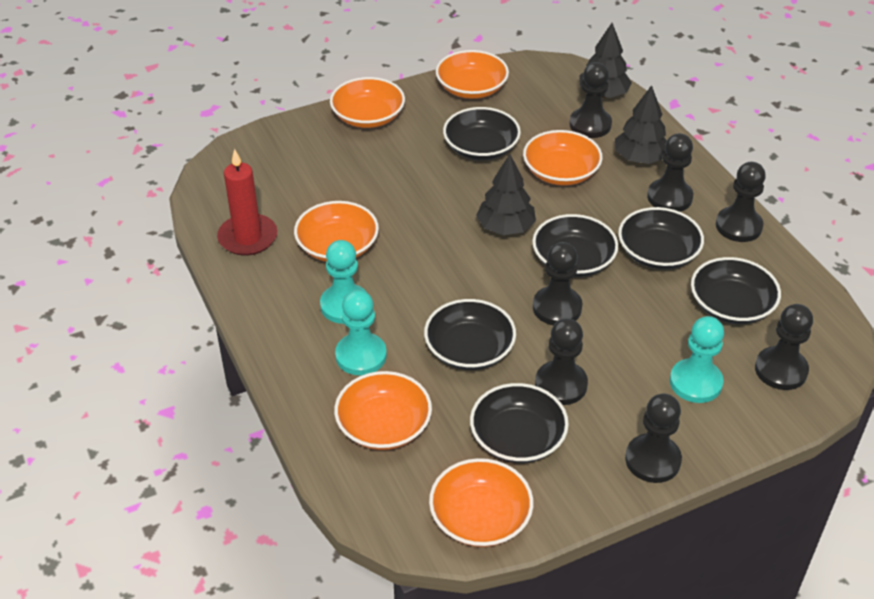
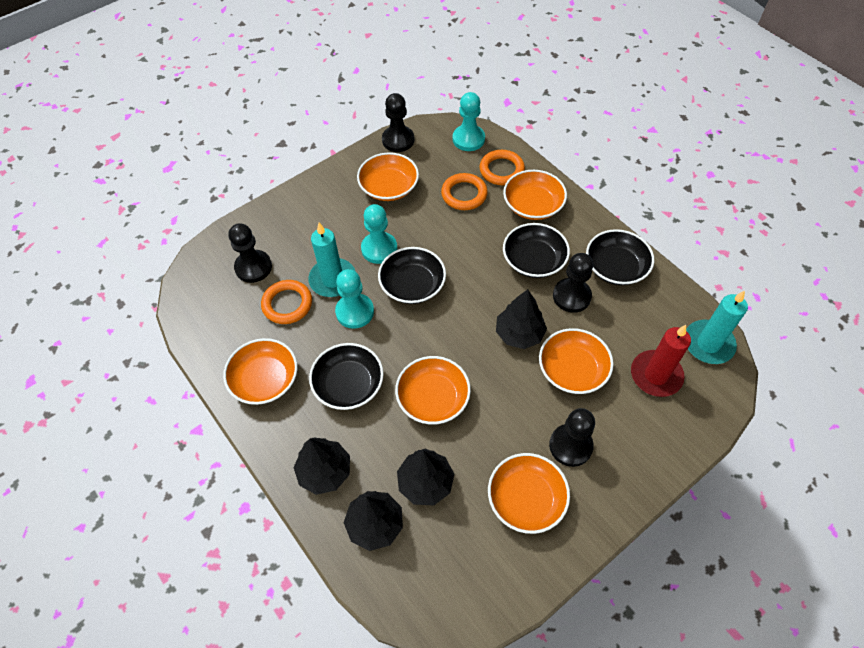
black bowl: [424,299,516,370] [443,107,521,161] [470,383,569,463] [532,214,619,277] [618,207,704,270] [691,257,781,324] = 6 -> [309,343,384,410] [378,247,446,304] [503,223,570,278] [586,229,654,285] = 4
black pawn: [533,242,583,325] [535,318,588,405] [569,62,612,138] [625,394,682,483] [647,133,693,212] [716,162,766,242] [755,304,813,390] = 7 -> [228,223,272,283] [382,93,414,152] [549,408,595,467] [553,253,593,313] = 4
black tree: [476,154,536,235] [579,23,632,98] [615,85,667,164] = 3 -> [293,437,350,495] [344,491,403,551] [397,449,454,505] [496,289,547,349] = 4
orange ring: none = 0 -> [261,280,312,324] [441,173,488,210] [480,150,525,185] = 3
turquoise candle: none = 0 -> [308,223,355,297] [686,290,748,364] = 2

